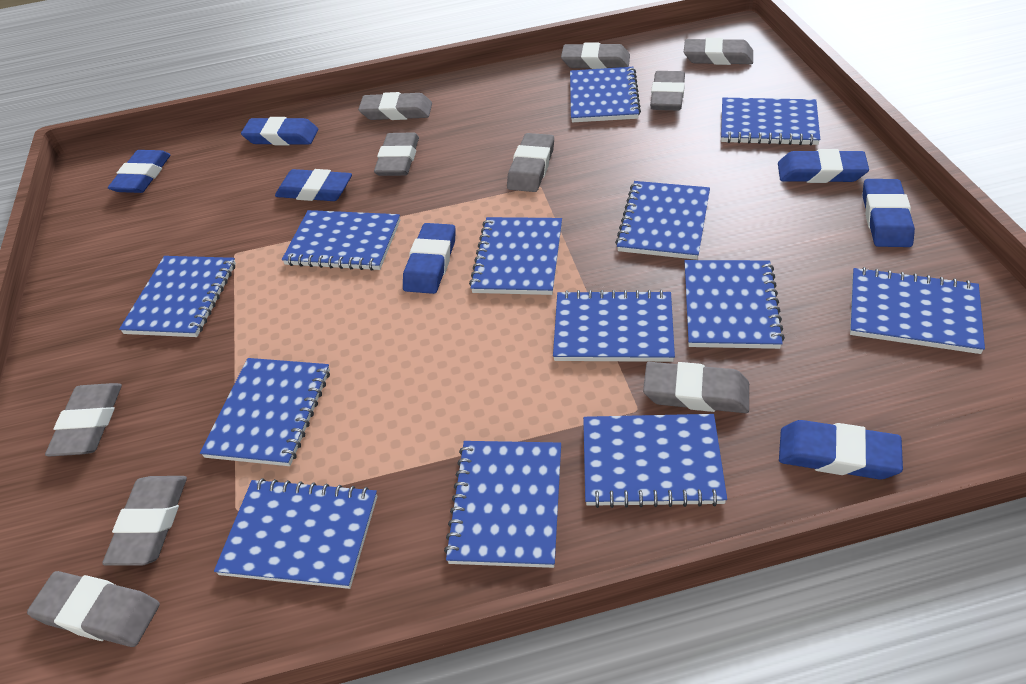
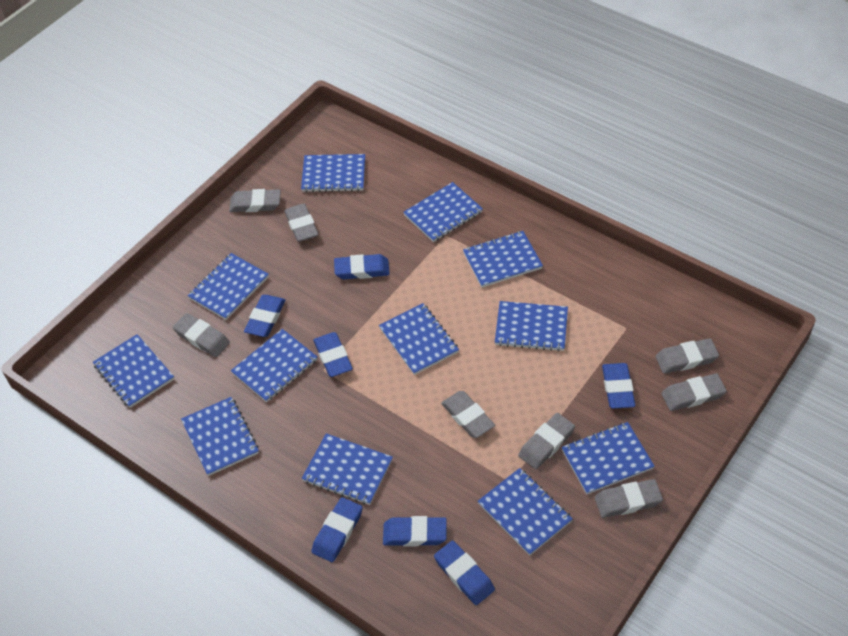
blue notebook: [119,256,236,337] [200,358,330,466] [214,478,377,589] [282,210,400,271] [444,441,561,568] [469,217,562,295] [553,290,675,362] [570,67,641,122] [583,414,727,508] [615,181,710,260] [684,260,785,349] [721,98,820,145] [850,267,985,354] = 13 -> [93,334,174,408] [181,397,259,476] [188,253,269,320] [231,329,318,402] [301,154,365,192] [302,433,393,505] [379,303,459,375] [403,182,483,242] [463,231,543,287] [478,468,573,556] [495,301,568,351] [561,422,655,494] = 12
grey eraser: [27,571,160,647] [45,383,122,456] [102,476,187,566] [358,92,432,120] [374,132,419,176] [507,133,554,192] [561,43,630,69] [643,362,749,413] [650,71,685,110] [684,38,753,65] = 10 -> [173,313,230,357] [229,189,281,212] [284,204,319,242] [441,391,495,438] [518,413,575,469] [595,479,663,518] [656,338,719,374] [662,373,727,411] = 8

